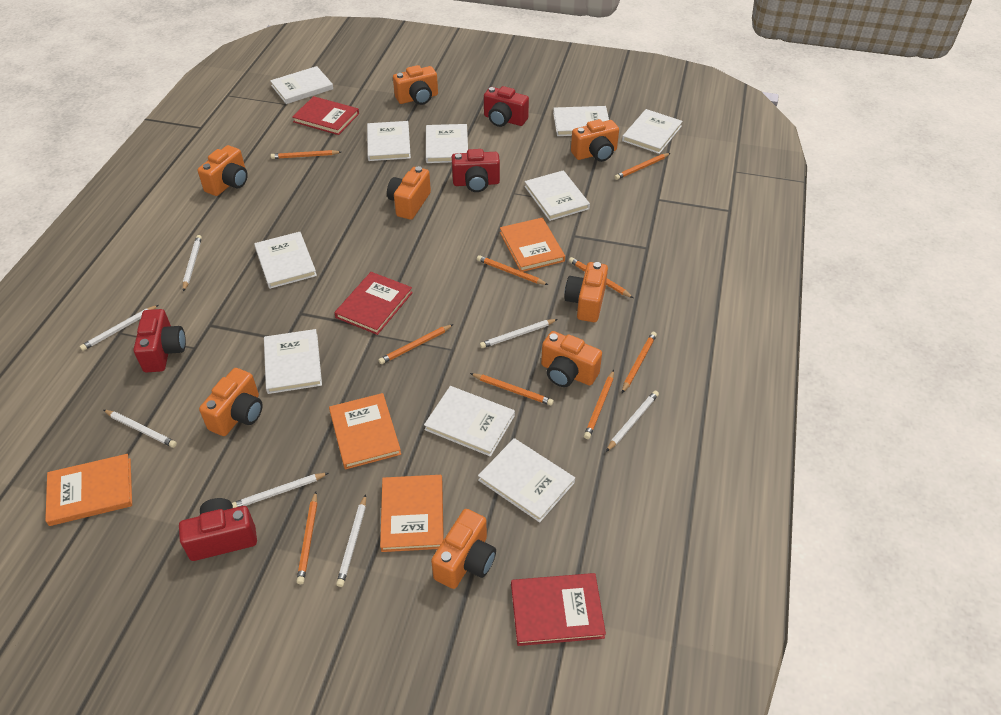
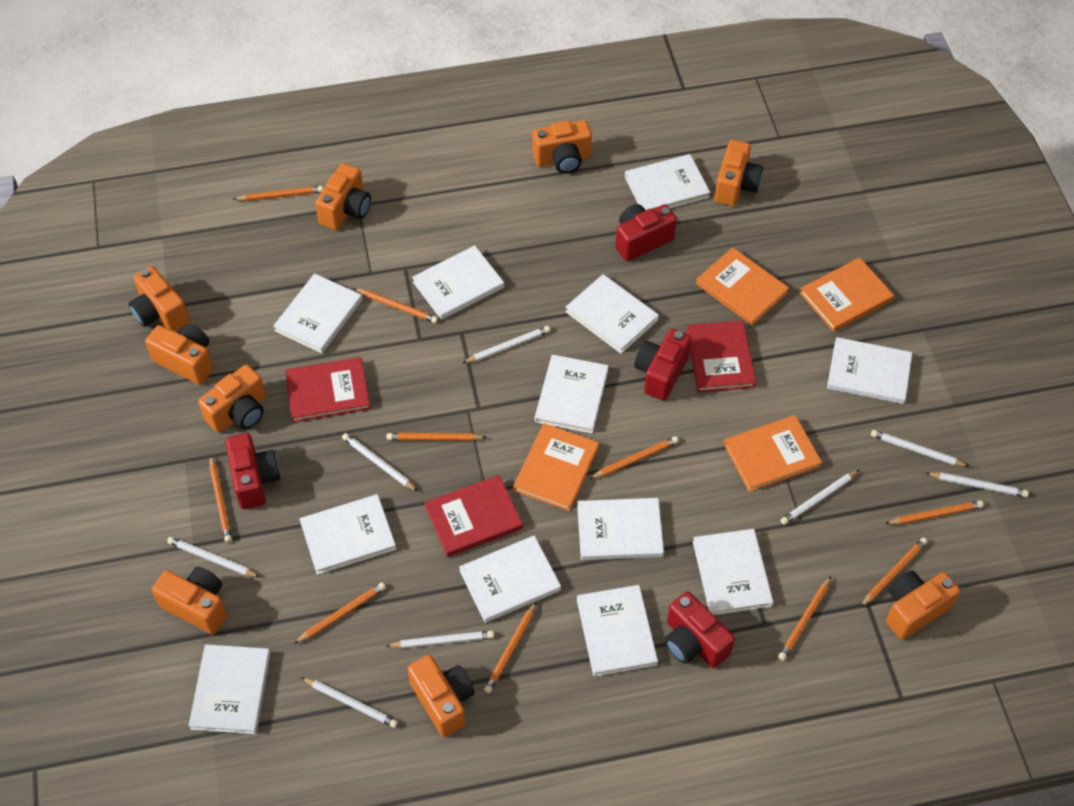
orange camera: [197,145,248,196] [199,368,263,436] [387,166,431,220] [393,65,438,105] [431,509,496,589] [541,331,602,387] [564,262,608,322] [571,119,619,162] = 8 -> [128,266,190,332] [145,324,213,385] [152,567,227,634] [198,365,266,433] [315,163,371,230] [407,655,475,737] [532,120,592,173] [714,140,763,206] [886,571,960,640] = 9
orange pencil: [271,150,341,159] [296,491,317,584] [378,324,454,364] [470,373,554,406] [477,255,548,285] [569,257,633,298] [584,370,614,439] [614,153,670,180] [622,332,657,393] = 9 -> [210,455,232,543] [233,186,323,201] [294,582,386,644] [353,288,438,323] [387,433,487,441] [484,601,537,693] [589,436,679,479] [778,576,831,661] [860,537,928,608] [885,500,984,525] = 10
white book: [254,232,317,289] [264,329,322,394] [270,66,333,104] [367,121,411,161] [424,386,515,457] [426,124,468,163] [478,438,575,523] [524,170,590,221] [553,106,609,136] [622,109,683,154] = 10 -> [189,644,271,734] [273,273,362,353] [300,494,396,575] [412,245,504,320] [459,535,561,623] [535,355,608,434] [565,274,659,354] [577,498,664,560] [577,585,658,677] [625,154,710,210] [693,529,773,615] [827,337,912,404] = 12
white pencil: [80,305,159,351] [104,410,177,448] [183,235,202,292] [232,473,328,508] [336,494,366,587] [480,319,558,348] [606,390,659,452] = 7 -> [167,537,260,577] [301,677,398,728] [342,433,418,491] [387,631,494,649] [463,326,550,363] [781,470,859,525] [871,430,969,467] [926,472,1029,497] = 8

